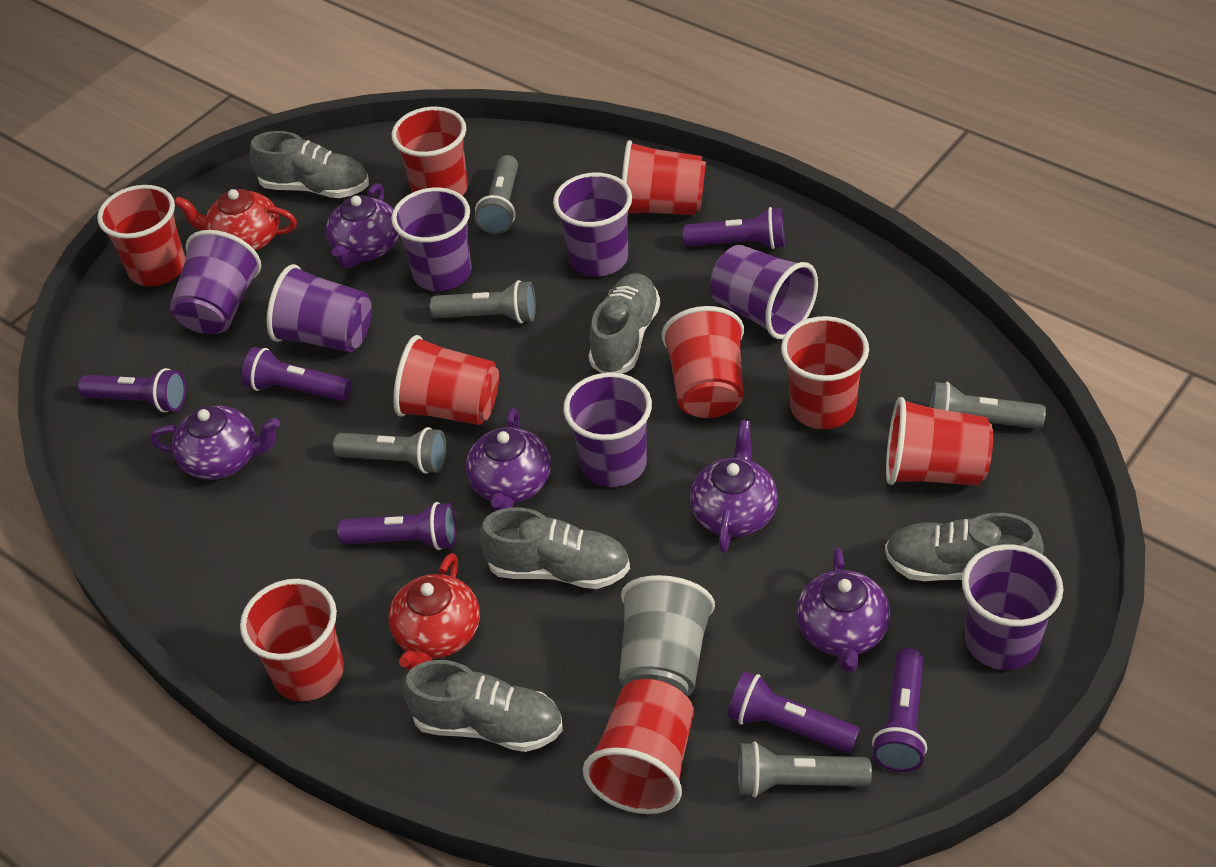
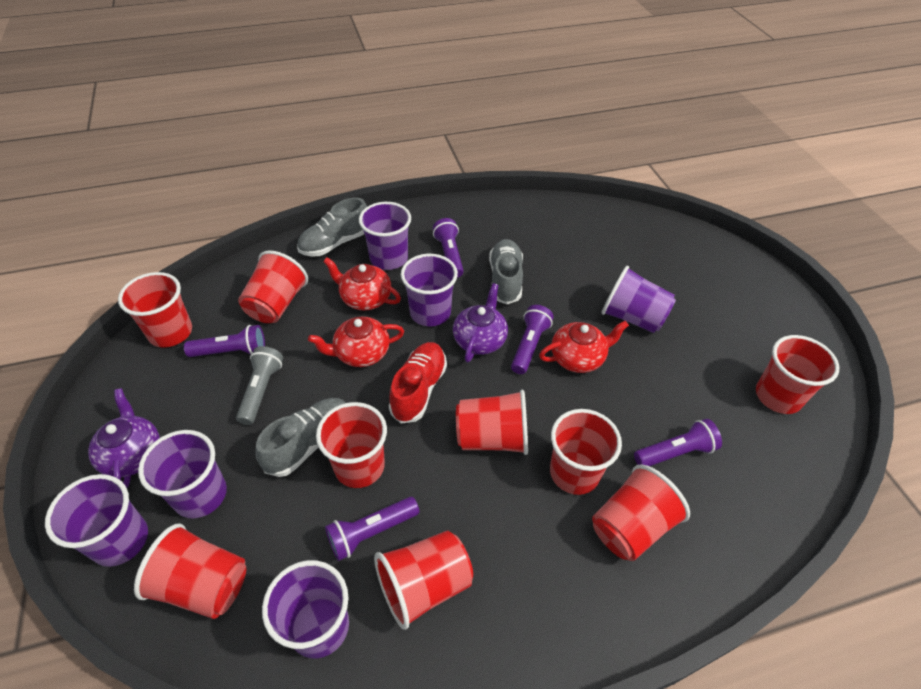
grey cup: [619,575,715,696] = 1 -> none = 0
grey flashlight: [333,427,446,474] [430,280,536,324] [475,155,518,234] [738,741,872,797] [929,382,1046,429] = 5 -> [236,346,283,425] = 1
grey shoe: [250,131,369,198] [403,660,563,752] [480,507,630,589] [589,273,661,373] [885,513,1044,581] = 5 -> [255,398,346,477] [297,197,367,257] [489,239,523,304] = 3
purple cup: [170,230,261,334] [267,264,372,352] [391,188,472,291] [553,173,632,277] [563,373,652,487] [711,245,818,339] [962,544,1063,670] = 7 -> [45,474,148,567] [138,430,227,519] [262,560,349,658] [359,202,411,270] [401,254,458,326] [601,266,676,333] = 6
purple flashlight: [78,368,186,413] [242,347,352,401] [337,502,456,550] [683,207,785,249] [727,671,860,753] [872,648,927,772] = 6 -> [184,325,265,357] [325,497,419,561] [433,218,464,278] [511,305,554,374] [634,419,722,466] = 5
purple teapot: [150,406,280,480] [326,183,399,269] [466,408,551,512] [690,420,778,552] [796,548,890,672] = 5 -> [88,388,160,488] [453,283,508,362] = 2
red shoe: none = 0 -> [388,342,447,424] = 1
red teapot: [175,189,297,251] [388,553,480,671] = 2 -> [308,317,404,367] [323,257,401,311] [539,320,629,373] = 3

